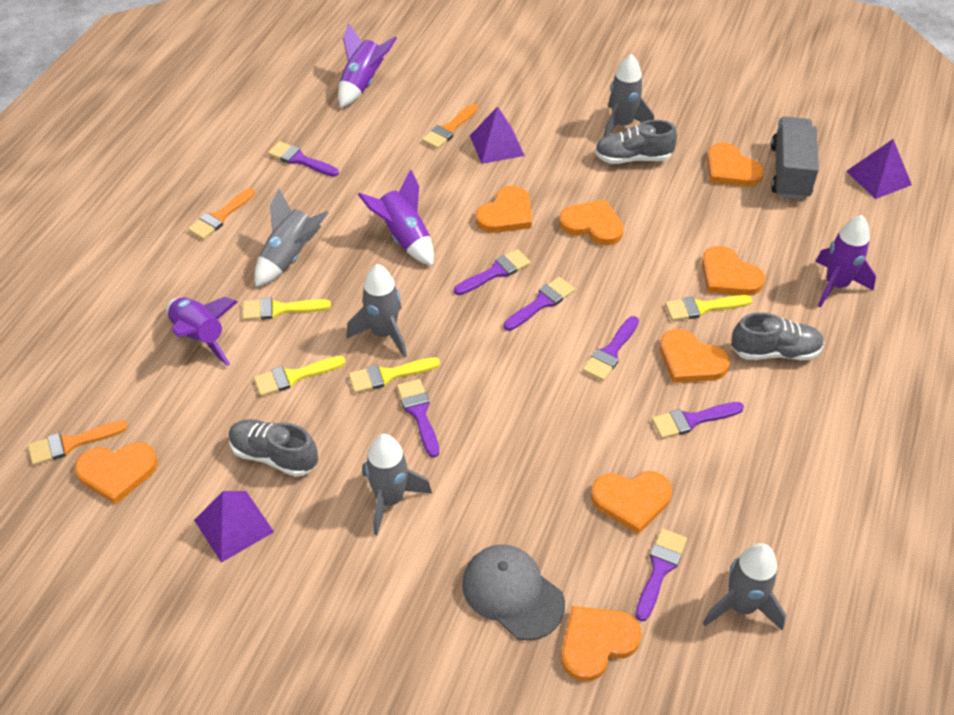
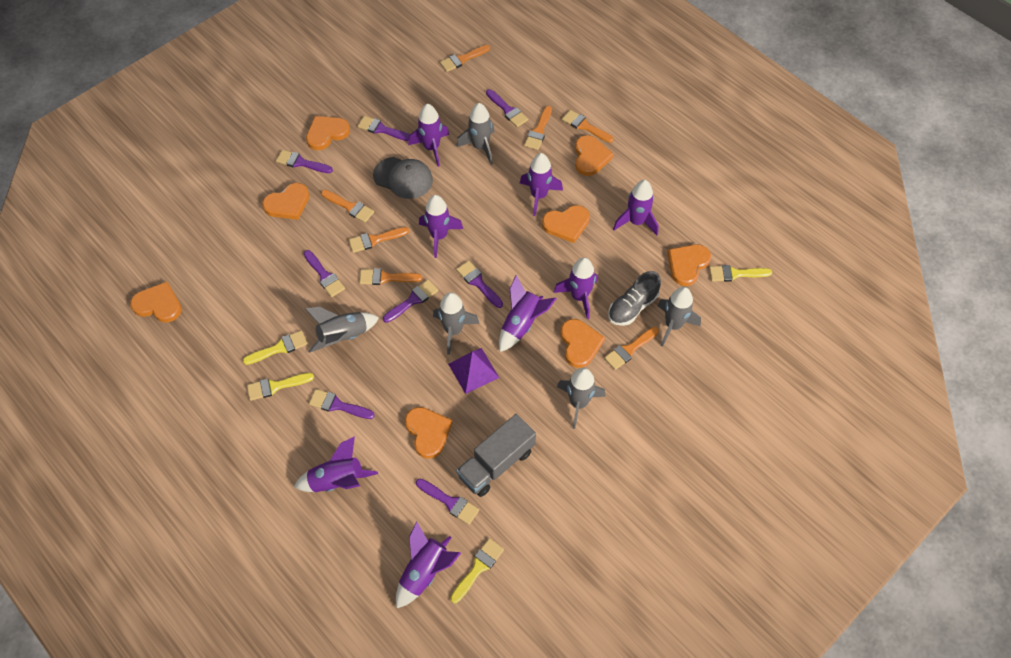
grey shoe: [229,419,318,477] [595,120,677,164] [731,312,824,360] = 3 -> [608,271,661,326] = 1
orange brush: [28,420,128,465] [188,188,255,240] [422,104,478,149] = 3 -> [321,190,374,223] [349,227,409,253] [359,268,422,285] [440,45,490,72] [524,106,552,150] [562,110,614,143] [604,327,659,370] = 7
purple brush: [268,141,339,177] [397,379,439,458] [454,249,531,295] [503,277,575,331] [583,316,639,381] [635,528,687,621] [652,402,744,439] = 7 -> [276,150,333,173] [303,250,345,297] [309,389,375,419] [358,116,410,141] [383,280,438,323] [416,479,479,525] [456,261,503,308] [486,89,528,127] = 8
purple pyramid: [194,491,274,563] [470,106,525,164] [846,139,912,199] = 3 -> [448,348,499,394] = 1
purple rocket: [167,297,237,366] [338,24,397,108] [358,169,434,266] [815,215,876,308] = 4 -> [294,436,378,492] [396,521,461,608] [408,104,449,167] [419,195,463,258] [499,275,557,352] [520,153,563,216] [553,257,598,319] [613,180,659,235] = 8

